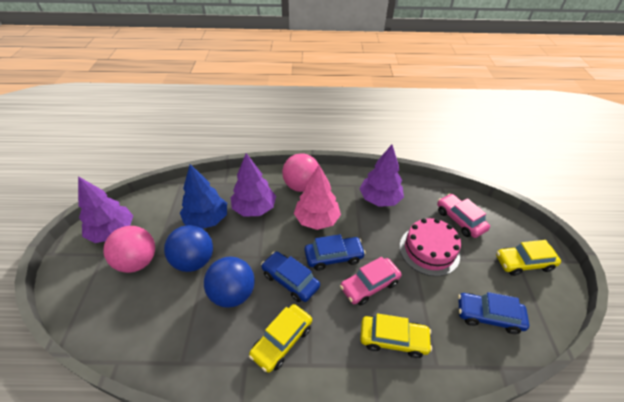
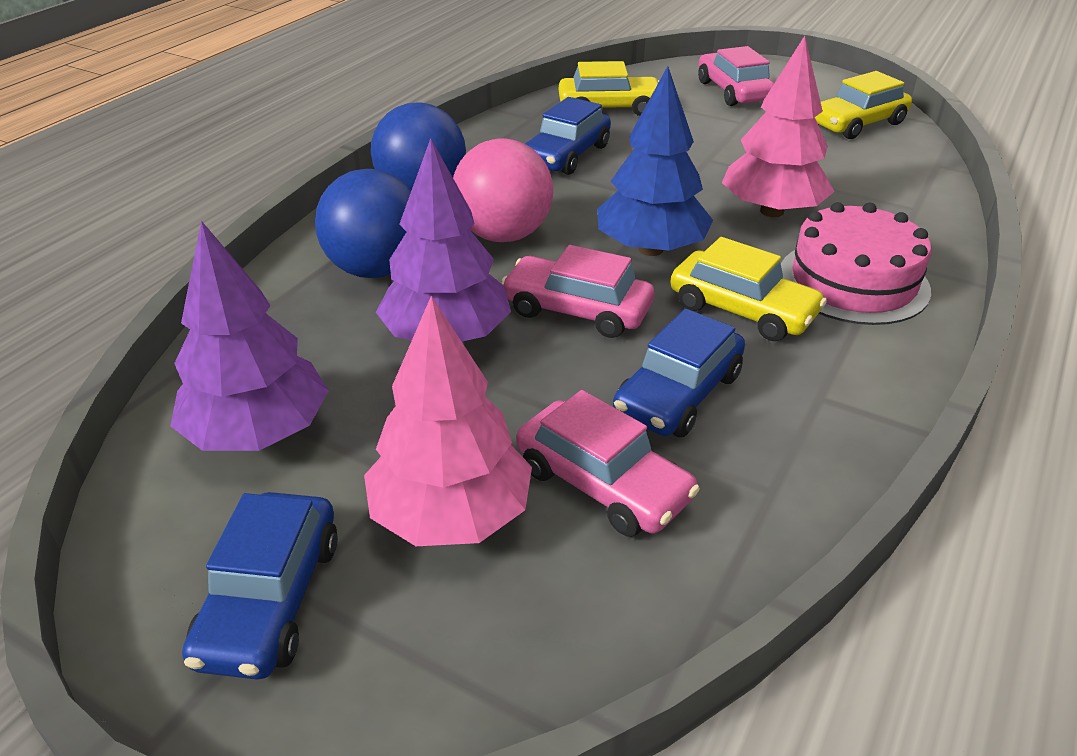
pink ball: [103,226,155,273] [282,153,319,192] = 2 -> [453,138,553,242] = 1
pink car: [340,257,402,306] [437,193,490,238] = 2 -> [501,245,654,338] [516,390,700,537] [698,46,774,106] = 3
pink tree: [294,165,341,230] = 1 -> [364,296,532,546] [722,36,835,217] = 2
purple tree: [78,176,133,243] [231,153,276,217] [360,145,404,207] = 3 -> [170,221,329,451] [376,138,511,341] = 2

